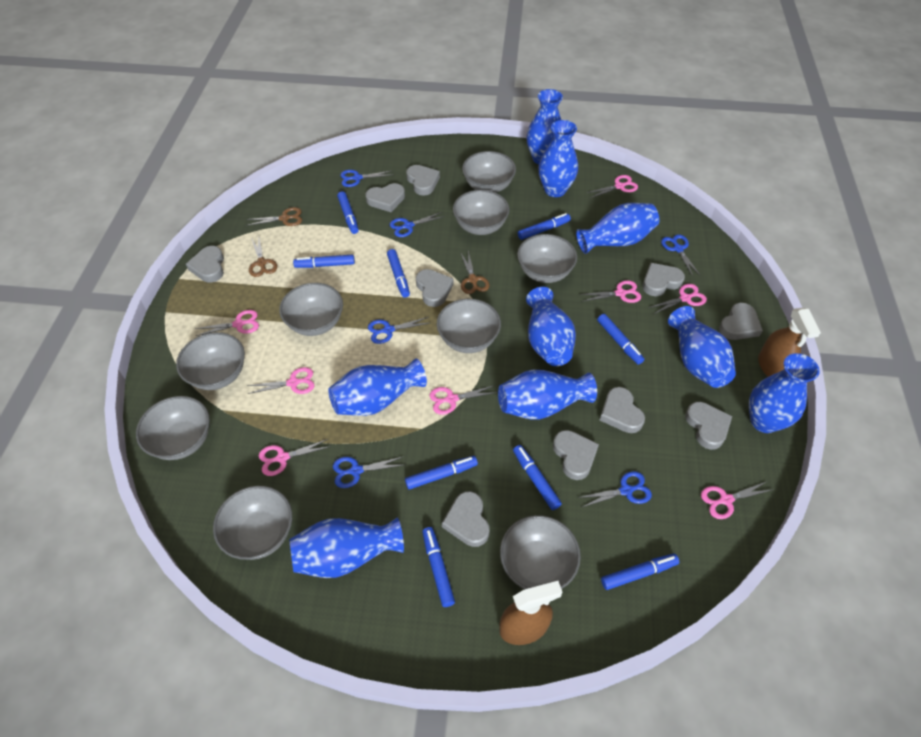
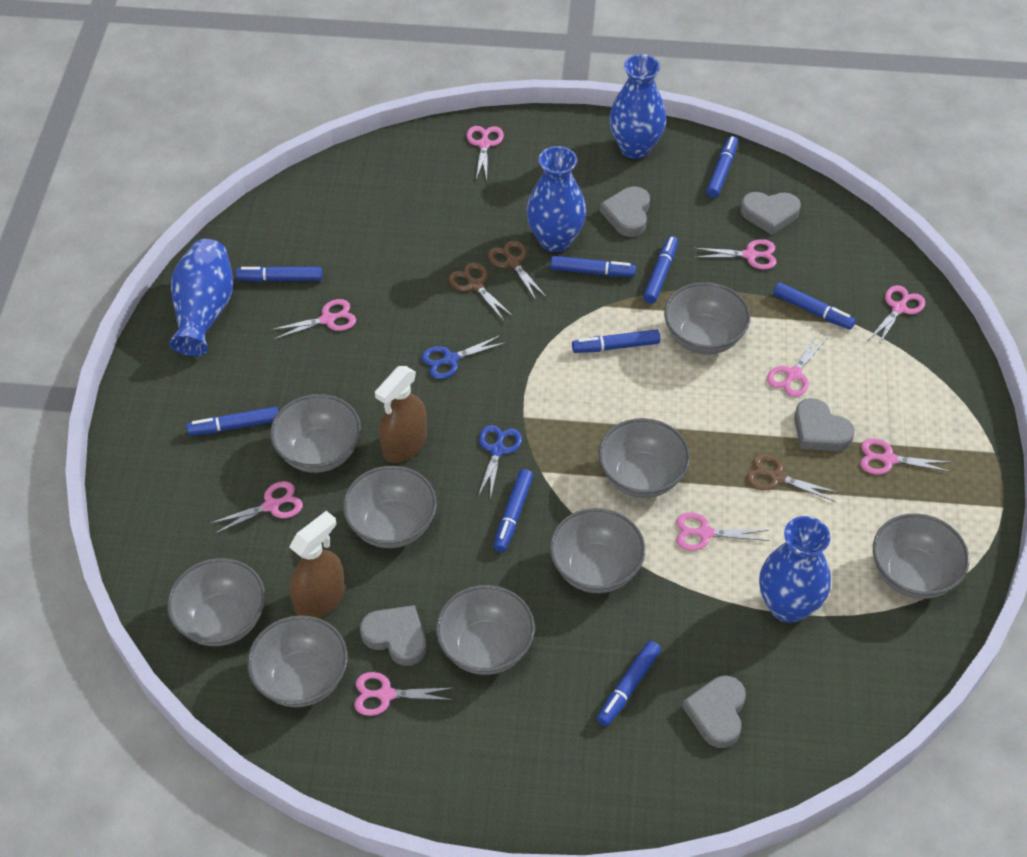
blue scissors: [333,456,404,488] [340,170,391,187] [368,317,429,344] [390,212,445,237] [578,471,652,507] [661,234,700,276] = 6 -> [422,335,507,379] [478,425,522,500] = 2
blue vase: [289,517,404,578] [328,358,427,416] [498,370,597,420] [526,287,576,366] [527,89,563,165] [538,120,578,197] [576,203,659,254] [668,306,736,388] [749,353,820,433] = 9 -> [169,239,233,356] [527,146,586,252] [609,54,666,159] [759,516,831,623] = 4
grey heart: [186,246,224,283] [366,183,405,212] [406,165,440,195] [416,269,454,307] [442,491,490,547] [553,430,599,480] [600,387,645,433] [643,263,685,296] [685,402,732,450] [719,303,763,340] = 10 -> [360,605,426,666] [600,186,650,237] [682,676,746,748] [740,192,801,235] [794,398,855,451] = 5
pink scissors: [195,310,259,336] [247,367,315,394] [259,439,331,476] [429,385,497,415] [580,280,641,303] [587,175,638,198] [648,284,707,314] [701,481,772,519] = 8 -> [210,481,303,534] [270,299,356,339] [354,672,454,716] [467,126,504,180] [676,512,770,551] [694,239,777,269] [767,335,826,397] [860,438,952,474] [868,285,925,345] = 9

